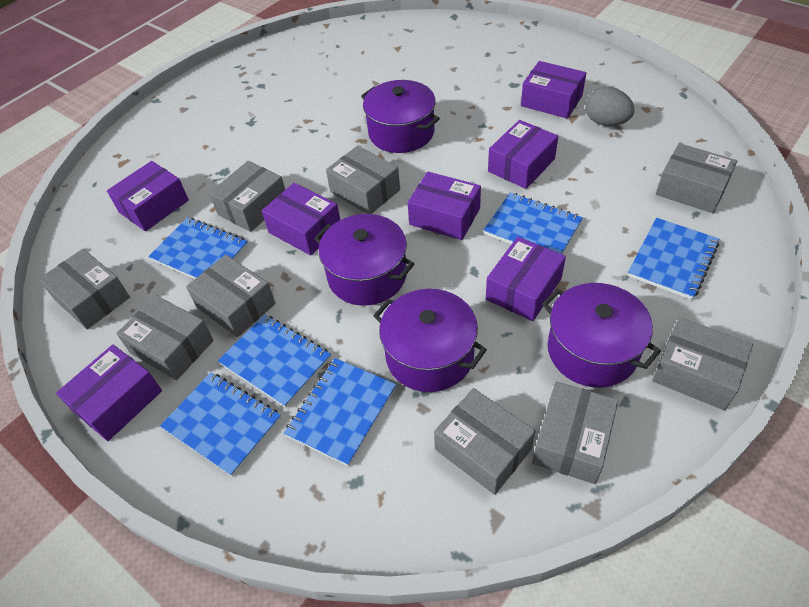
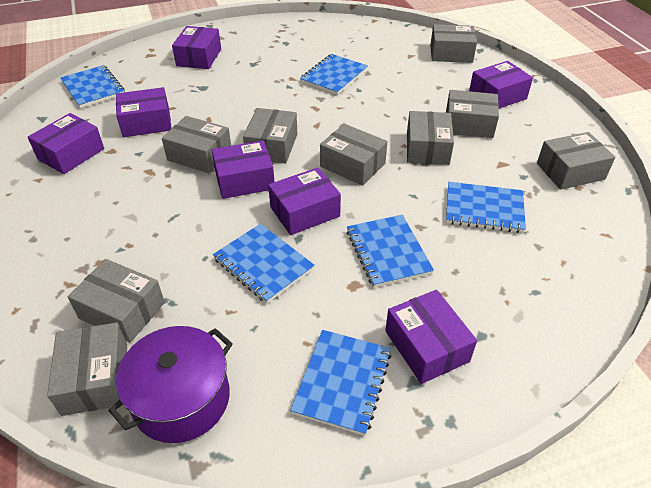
grey egg: [585,87,634,126] = 1 -> none = 0
purple pot: [314,214,414,306] [361,80,440,153] [373,289,487,392] [542,283,661,387] = 4 -> [109,326,233,443] = 1

